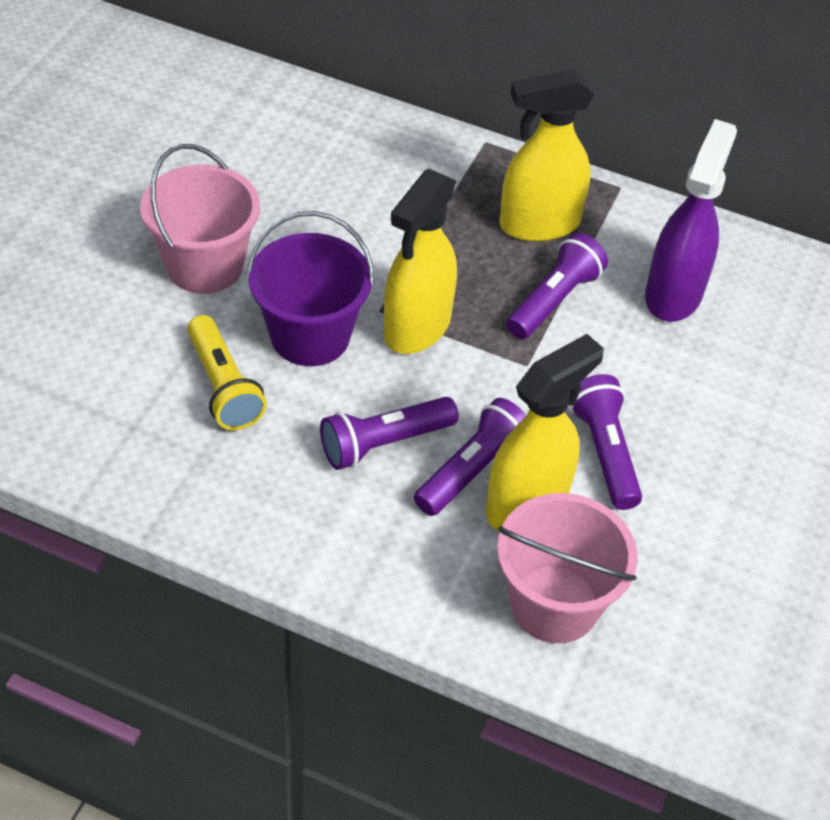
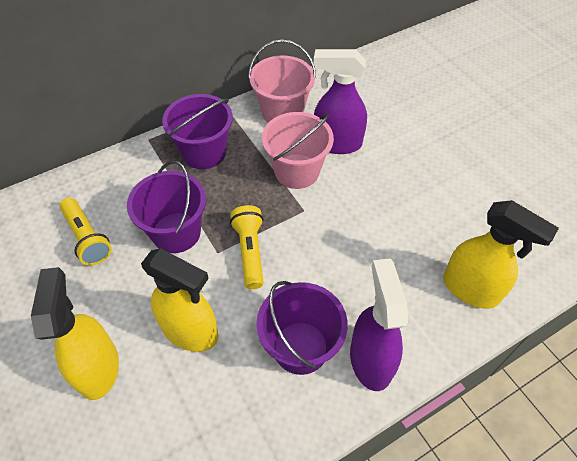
purple bucket: [247,211,374,366] = 1 -> [127,160,206,253] [162,94,233,169] [257,281,348,375] = 3
purple flashlight: [320,397,458,470] [414,398,526,516] [506,233,608,339] [570,374,642,510] = 4 -> none = 0
purple spray bottle: [645,119,737,322] = 1 -> [313,49,367,154] [350,258,408,391] = 2
yellow flashlight: [187,315,267,430] = 1 -> [60,198,112,265] [230,205,264,289] = 2

